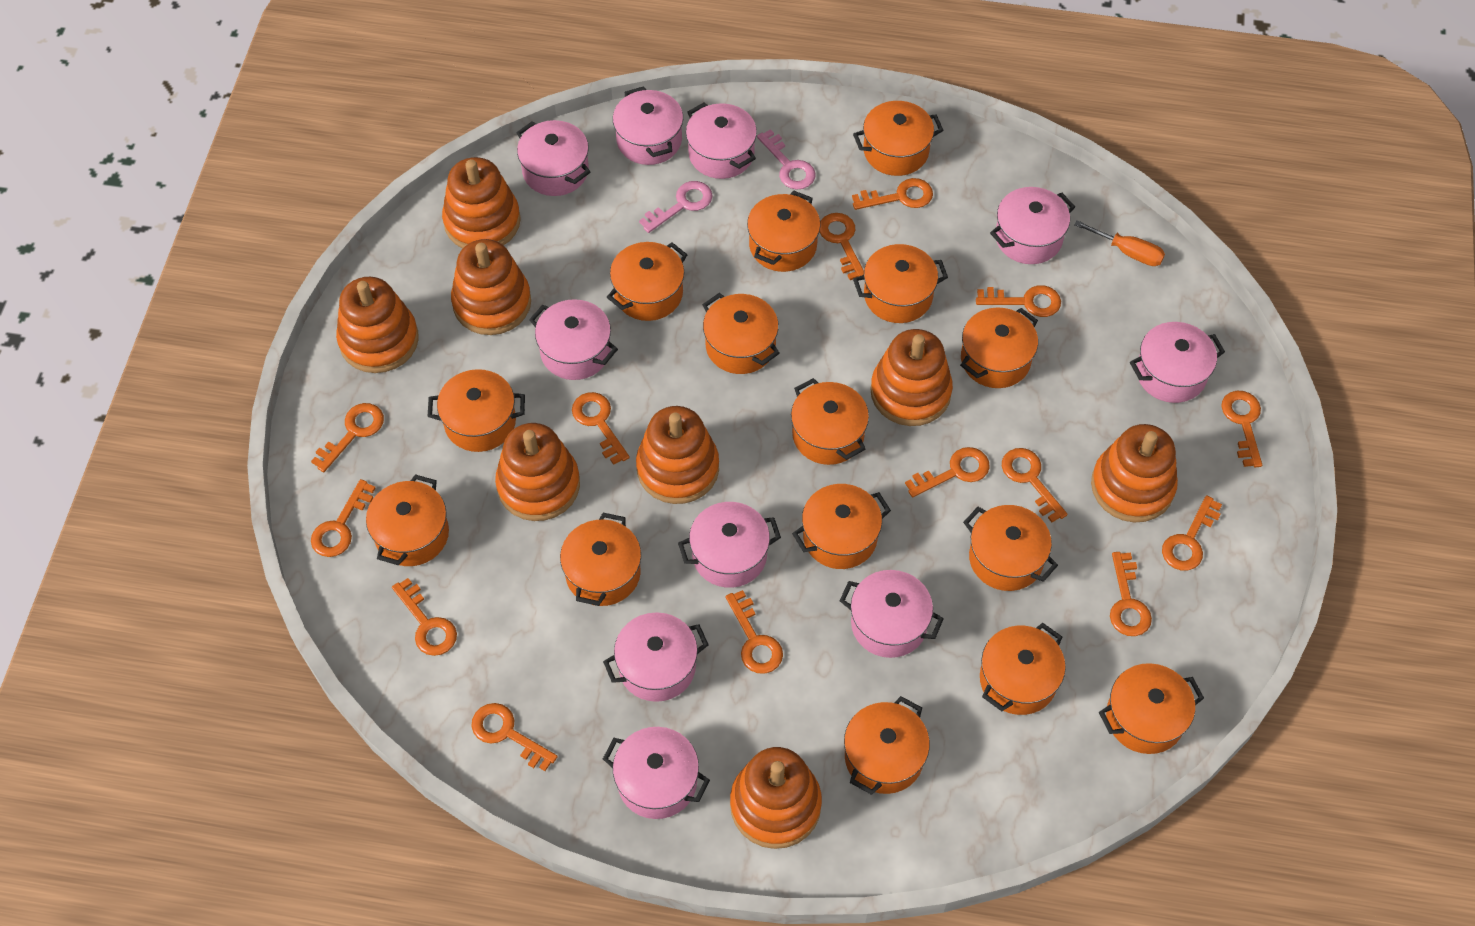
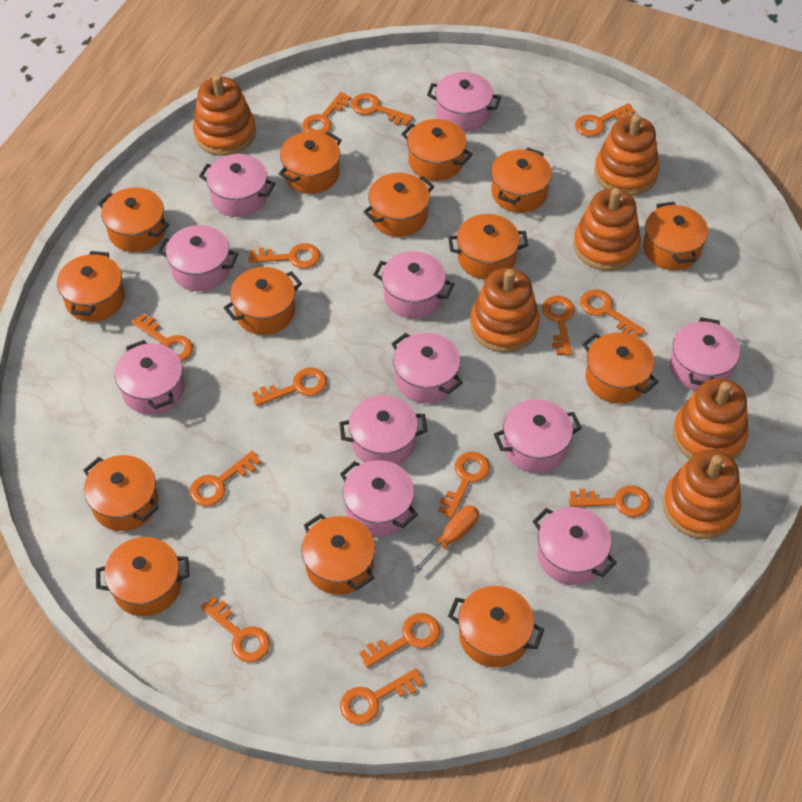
orange pot: [366,474,449,566] [427,369,525,452] [560,513,641,606] [607,242,688,321] [702,293,780,374] [747,191,820,272] [791,378,869,465] [792,484,891,569] [844,696,930,795] [853,101,943,176] [853,244,948,323] [960,308,1038,388] [963,505,1058,591] [980,623,1066,715] [1099,663,1204,754] = 15 -> [57,251,125,322] [83,455,159,531] [96,537,190,616] [98,187,169,252] [224,267,302,335] [279,131,342,194] [302,514,375,595] [363,173,434,237] [401,119,473,181] [448,214,528,280] [448,586,544,668] [491,148,552,213] [582,333,658,403] [643,202,708,270] = 14
orange stacking toy: [336,277,419,373] [442,157,521,249] [451,239,531,335] [495,423,580,521] [636,406,719,504] [730,747,822,849] [870,329,953,426] [1091,424,1178,522] = 8 -> [193,74,256,156] [470,268,540,353] [573,188,641,271] [594,114,659,196] [663,449,741,539] [673,378,749,460] = 6
pink key: [639,181,713,233] [757,129,816,190] = 2 -> none = 0
pink pot: [517,120,590,196] [529,299,618,380] [603,612,709,702] [603,727,710,819] [613,86,683,165] [678,502,781,588] [686,103,757,179] [840,570,944,658] [990,187,1075,264] [1130,322,1225,403] = 10 -> [115,340,185,415] [158,225,239,291] [199,154,276,217] [339,395,427,465] [340,460,418,537] [373,251,455,319] [391,333,463,403] [427,72,501,132] [494,399,582,473] [532,507,617,585] [670,317,740,391] = 11

